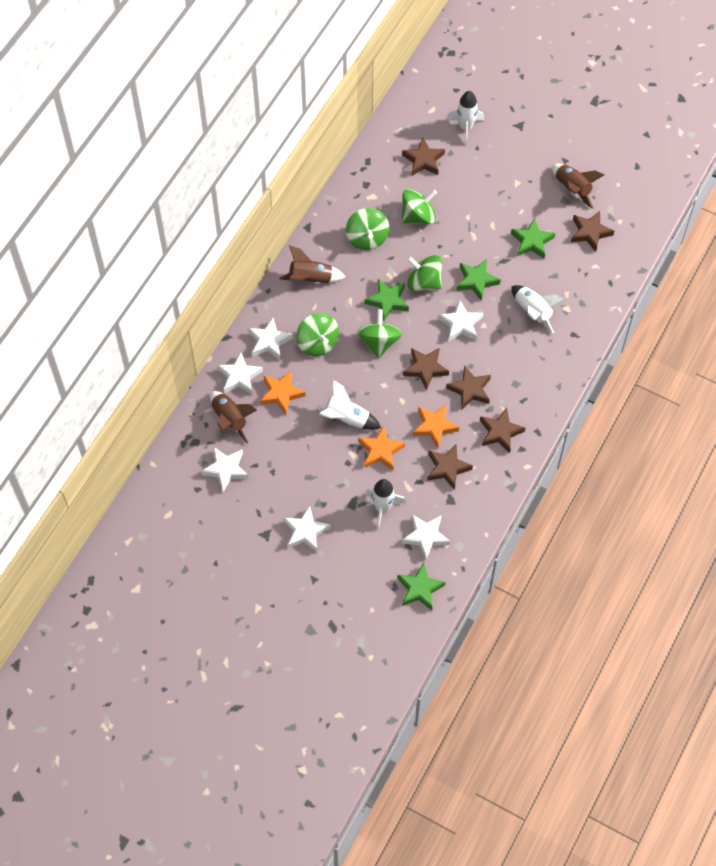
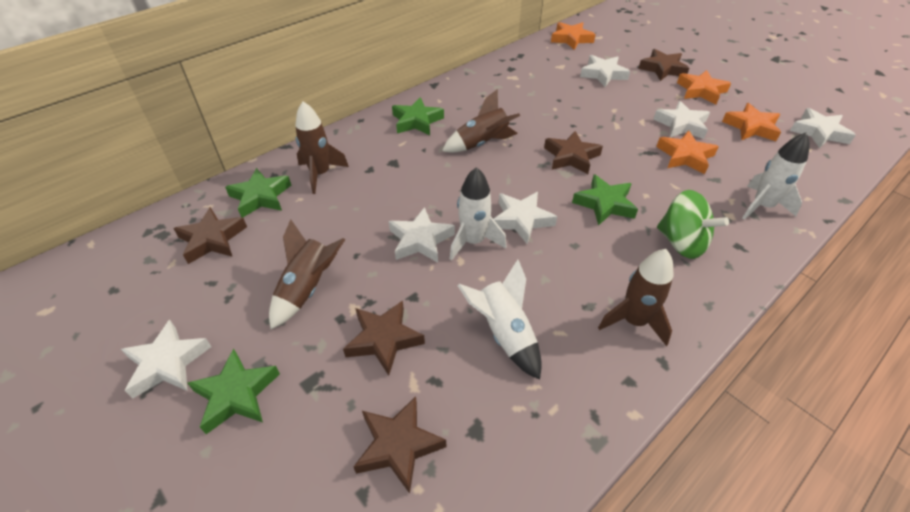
brown rocket: [210,391,257,443] [280,245,346,284] [552,164,604,209] = 3 -> [269,219,345,329] [295,101,349,194] [442,89,520,153] [598,249,673,346] = 4
brown star: [402,138,445,176] [403,348,449,390] [427,444,473,490] [446,365,491,409] [480,408,525,453] [571,211,614,252] = 6 -> [174,207,247,264] [343,301,425,375] [353,396,446,494] [544,131,603,174] [638,49,689,81] = 5
green spinning top: [296,313,339,356] [346,208,389,250] [357,309,402,359] [402,189,437,224] [407,255,442,291] = 5 -> [657,190,729,259] = 1
orange star: [260,371,305,414] [359,425,405,470] [413,404,459,448] = 3 -> [551,22,596,50] [656,130,719,174] [677,70,731,105] [722,103,781,141] = 4
white rocket: [316,380,381,430] [365,479,406,530] [447,91,484,145] [511,285,565,334] = 4 -> [450,167,507,260] [457,259,542,380] [742,132,810,220] = 3

